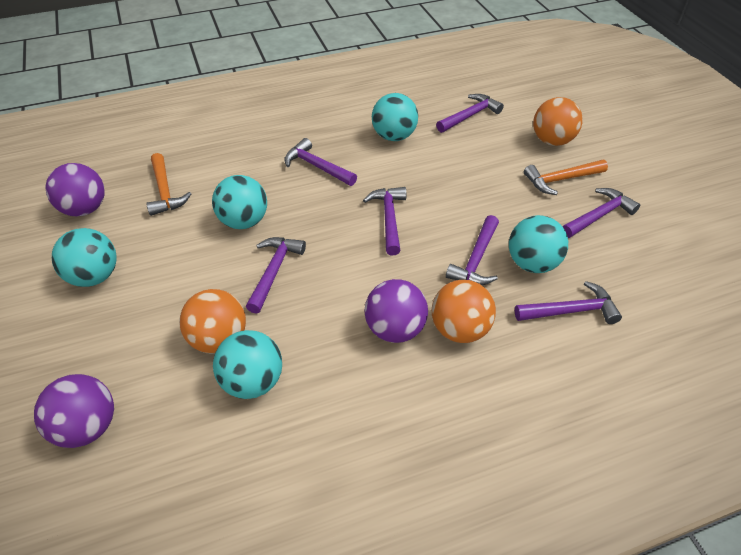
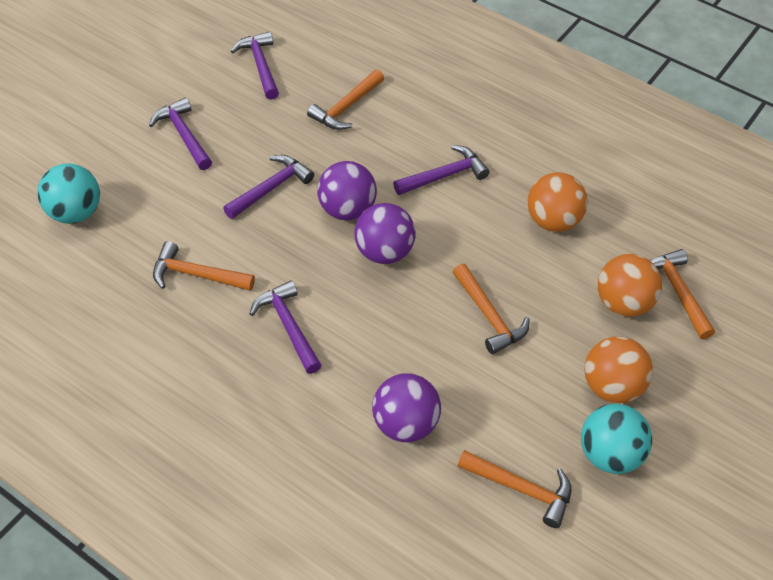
orange hammer: [146,153,191,216] [524,160,608,195] = 2 -> [153,241,255,291] [307,70,384,130] [453,264,530,354] [457,450,571,528] [650,249,715,339] = 5
purple hammer: [246,237,306,314] [284,138,357,186] [363,187,406,255] [436,94,504,133] [446,215,499,285] [515,281,622,324] [562,188,640,238] = 7 -> [149,98,212,170] [223,155,314,219] [231,32,279,100] [250,280,322,374] [393,145,490,195] = 5
turquoise ball: [52,228,117,287] [212,175,267,229] [213,330,282,399] [372,93,418,141] [509,215,568,273] = 5 -> [37,163,100,224] [581,404,652,474] = 2

